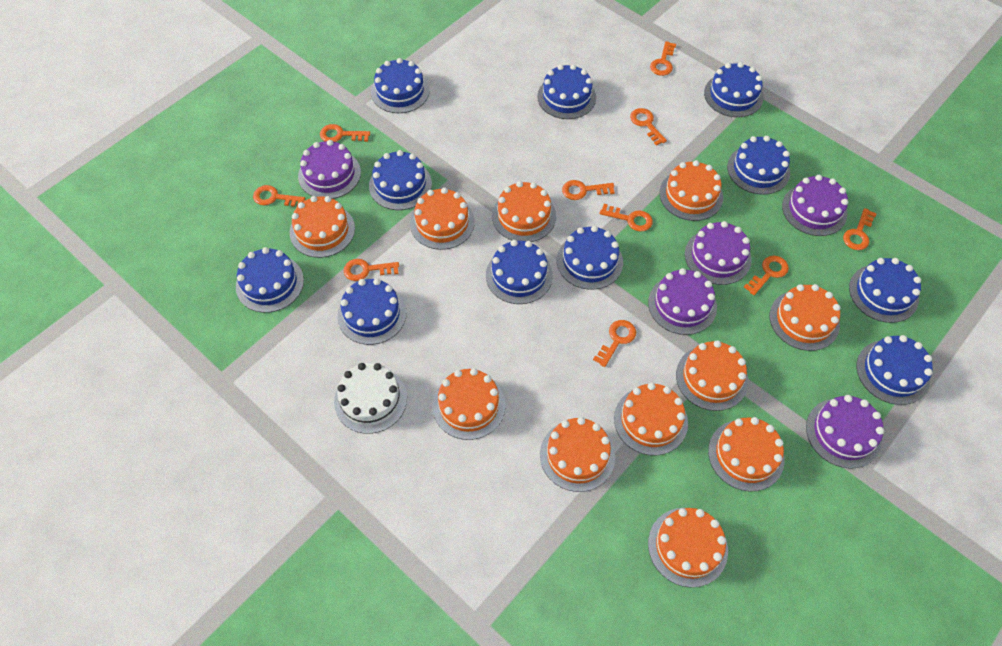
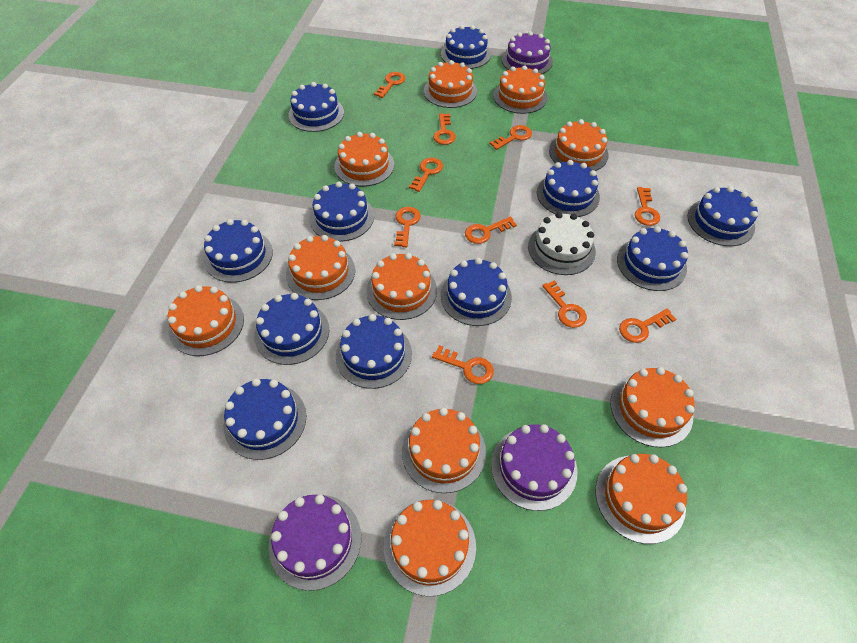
purple cake: [298,140,361,199] [648,268,717,335] [685,221,752,285] [782,175,848,236] [806,395,884,469] = 5 -> [269,495,361,591] [491,424,578,511] [502,31,553,74] = 3

